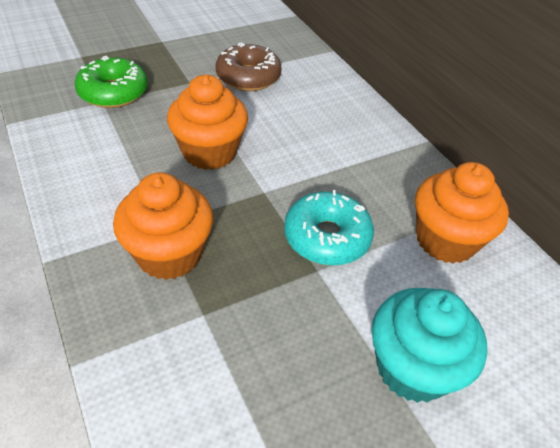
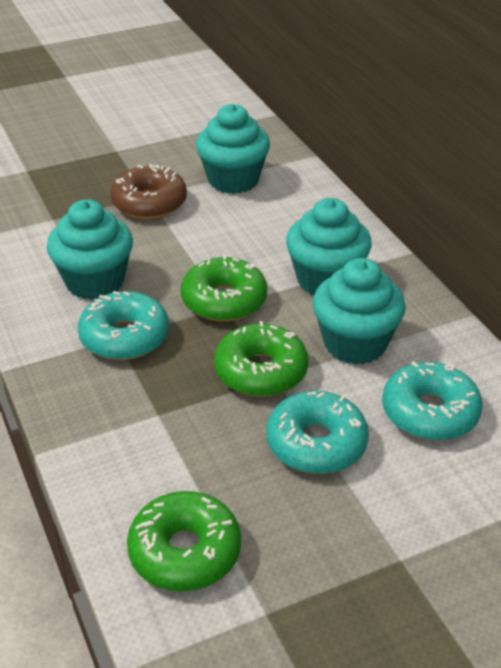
green donut: [75,56,148,108] = 1 -> [127,491,241,591] [181,255,267,322] [214,321,308,397] = 3
orange cupcake: [113,173,213,280] [167,75,248,170] [415,162,509,264] = 3 -> none = 0
turquoise cupcake: [372,288,487,403] = 1 -> [47,199,133,300] [196,104,270,194] [286,198,372,295] [313,258,406,364] = 4
turquoise donut: [284,190,374,266] = 1 -> [78,291,169,360] [266,391,369,474] [382,361,483,441] = 3

